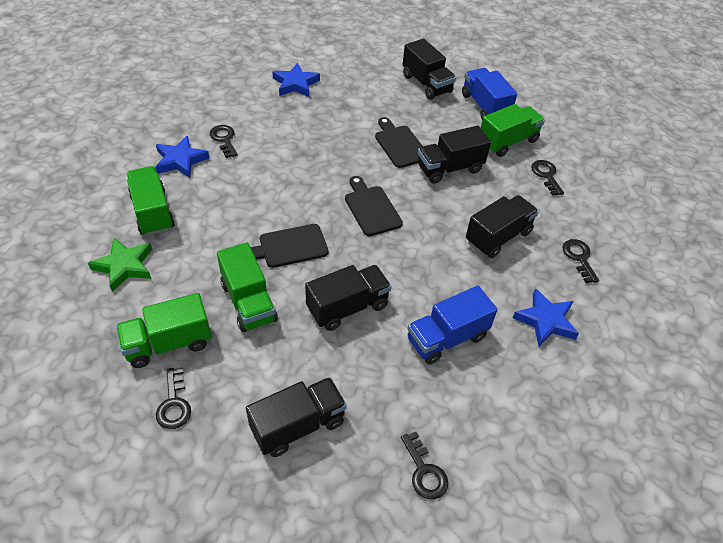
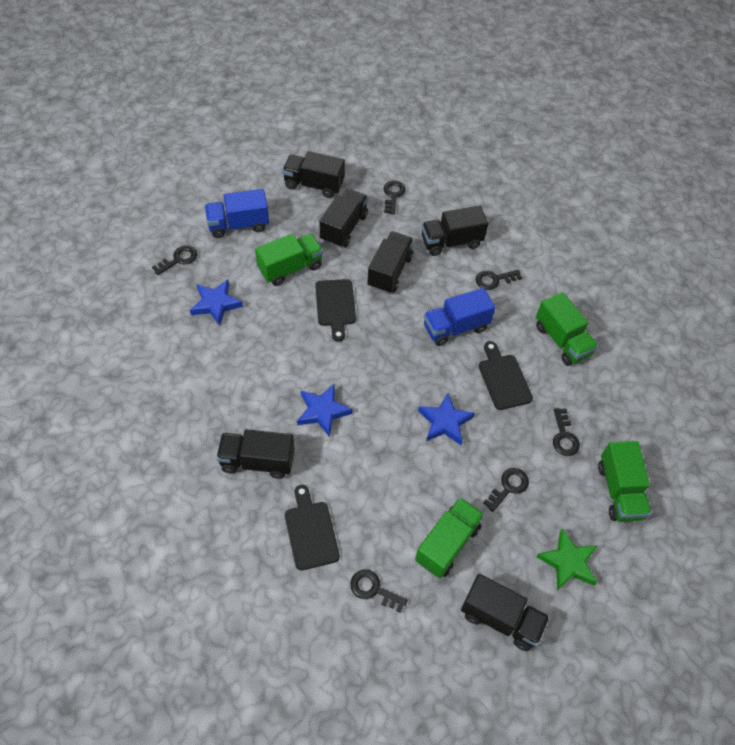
black key: [156,368,191,429] [210,125,238,158] [401,432,448,500] [531,160,564,196] [562,239,599,283] = 5 -> [152,245,198,275] [350,569,408,613] [384,181,406,214] [476,269,522,290] [483,468,529,512] [553,408,580,456] = 6
black truck: [246,377,347,457] [305,265,391,331] [403,39,456,100] [418,126,491,184] [466,195,539,258] = 5 -> [216,429,295,479] [282,151,345,198] [319,189,368,248] [367,231,414,294] [421,206,488,256] [461,574,550,651] = 6

